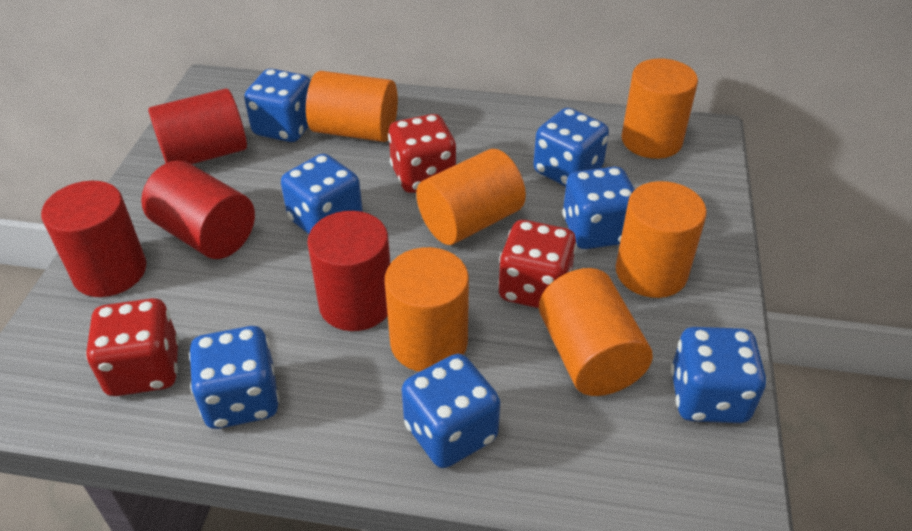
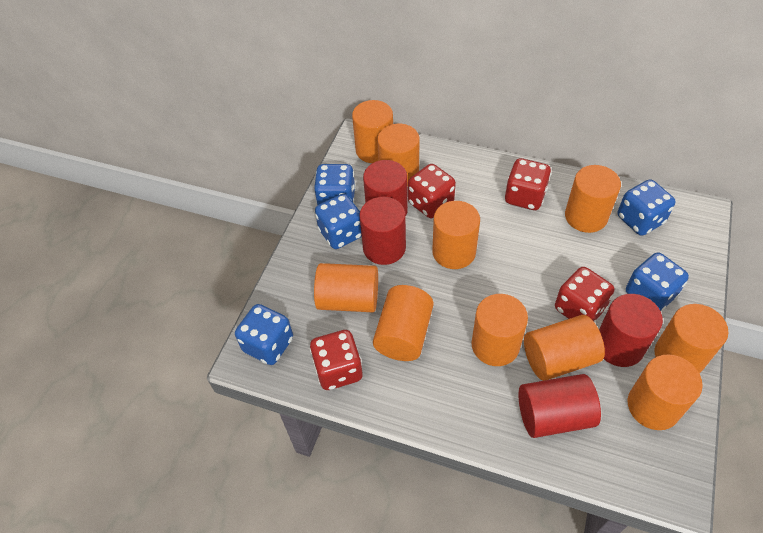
blue dice: [189,326,280,429] [244,69,311,142] [281,154,363,234] [402,354,500,468] [533,108,609,187] [562,166,635,249] [671,327,767,423] = 7 -> [235,304,293,365] [314,164,356,205] [315,194,362,249] [617,179,676,236] [626,252,689,311] = 5
orange cylinder: [306,71,398,142] [385,247,469,372] [416,149,526,245] [539,268,653,396] [615,181,707,298] [621,58,698,159] = 6 -> [314,263,378,312] [352,100,393,163] [373,285,433,361] [377,124,419,187] [432,201,480,269] [472,294,528,366] [524,315,605,381] [565,165,621,233] [628,355,703,430] [654,304,728,374] = 10
red dice: [86,298,179,396] [388,114,456,193] [498,220,577,308] = 3 -> [310,330,362,390] [408,164,456,218] [505,158,551,210] [555,267,614,323] = 4

